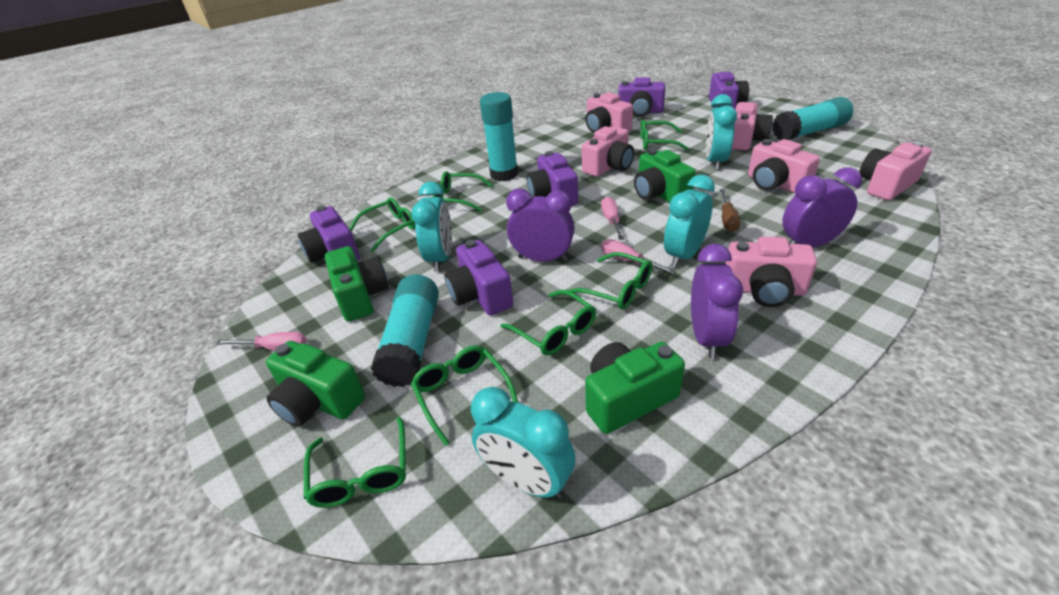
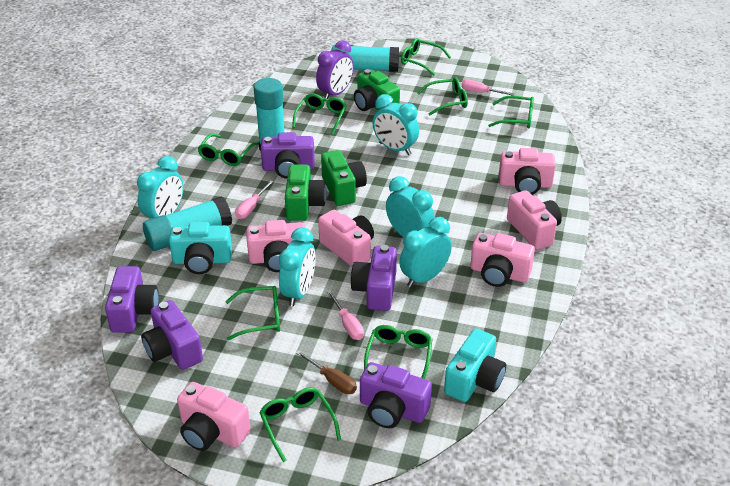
green camera: [266,341,365,427] [325,246,389,322] [585,342,685,434] [634,149,696,203] = 4 -> [285,164,327,221] [321,150,367,206] [354,69,400,111] = 3
green glasses: [304,417,406,508] [349,197,415,252] [411,345,519,446] [433,171,493,211] [501,290,596,355] [568,252,653,309] [640,119,689,150] = 7 -> [198,133,258,166] [225,286,280,341] [259,387,341,462] [292,93,347,135] [364,325,433,379] [401,38,451,75] [417,77,468,115] [488,96,534,129] = 8
purple clock: [506,188,575,262] [691,244,743,358] [782,167,862,247] = 3 -> [316,40,354,99] = 1
turquoise camera: none = 0 -> [169,222,232,274] [444,329,506,402] = 2
turquoise clock: [411,181,452,272] [471,387,576,499] [664,175,715,268] [706,94,737,170] = 4 -> [137,156,184,219] [279,227,316,306] [373,94,419,155] [386,176,435,237] [399,217,452,288] = 5

